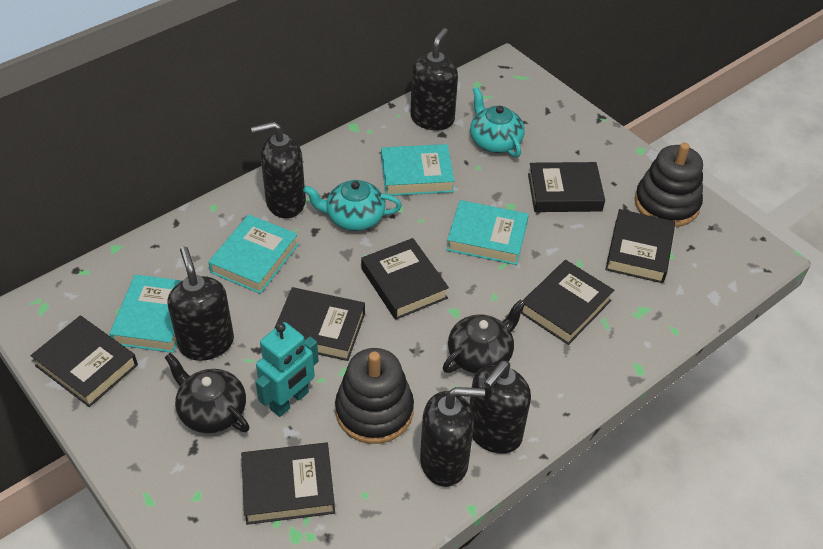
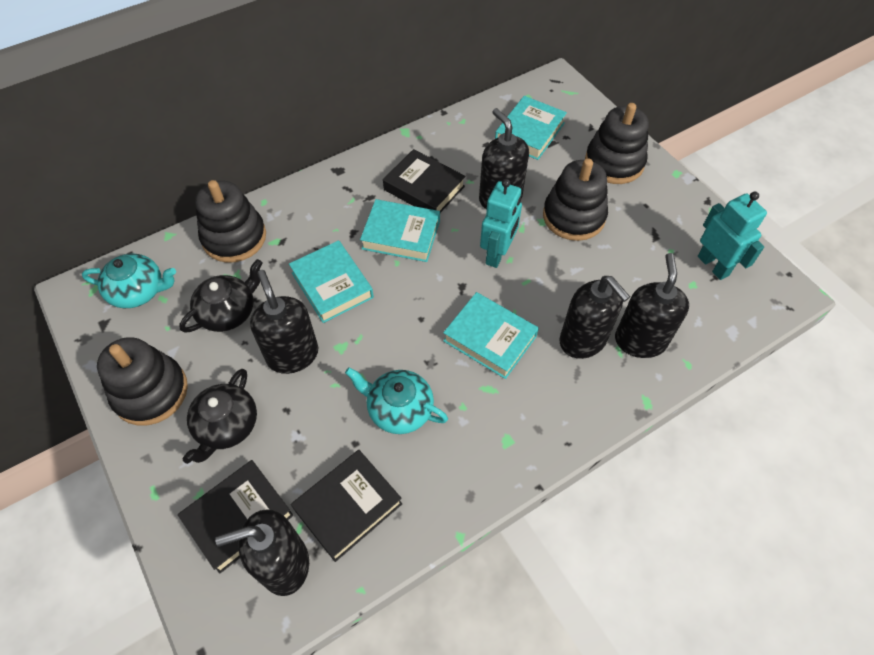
black book: [30,316,138,407] [241,442,335,525] [274,287,365,361] [361,238,449,320] [521,260,614,345] [528,162,605,212] [605,209,675,283] = 7 -> [178,460,293,574] [291,450,402,562] [383,149,466,213] = 3
black stacking toy: [335,348,414,444] [635,142,703,227] = 2 -> [97,337,188,426] [195,180,266,263] [543,158,608,241] [585,103,649,184] = 4
turquoise robot: [255,322,319,417] = 1 -> [480,179,522,268] [698,192,767,280] = 2

